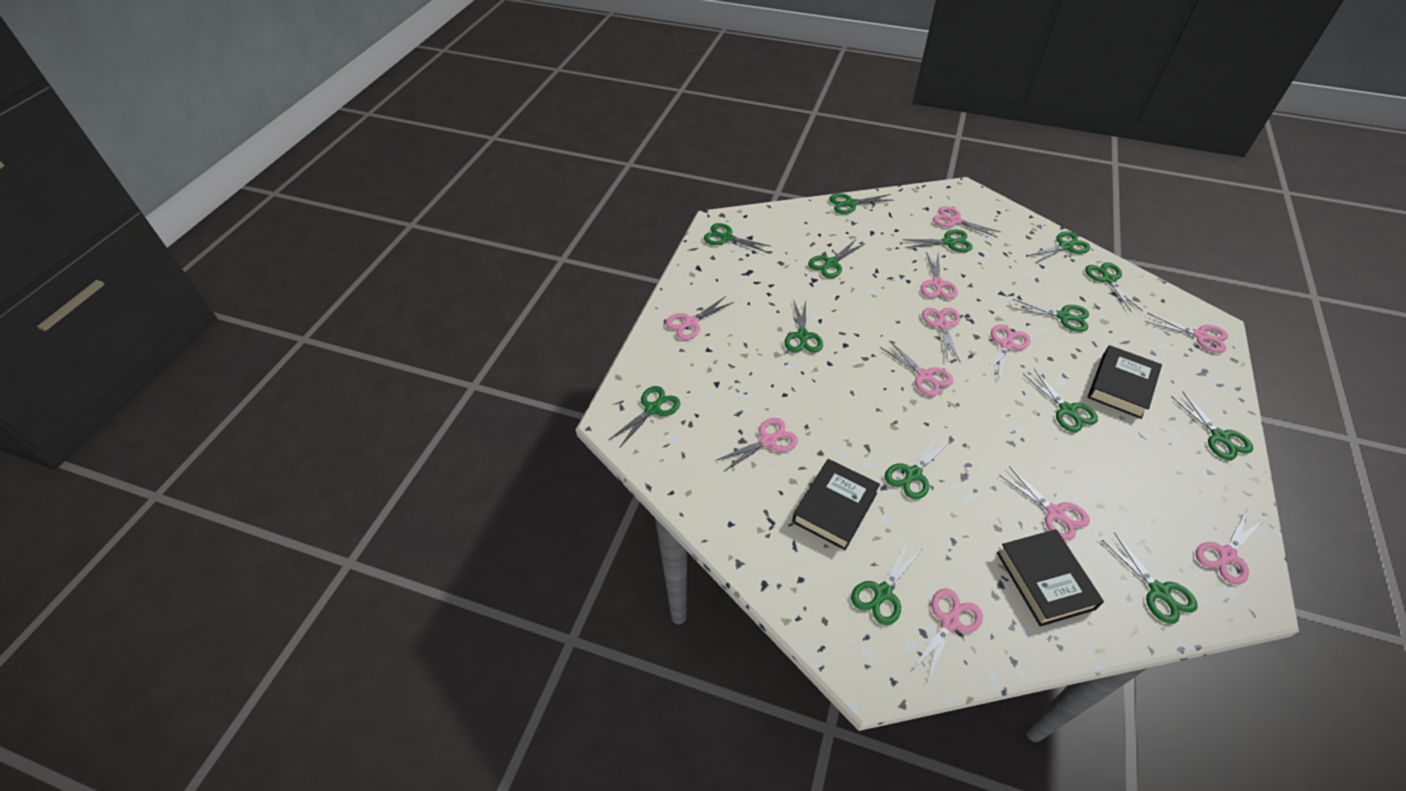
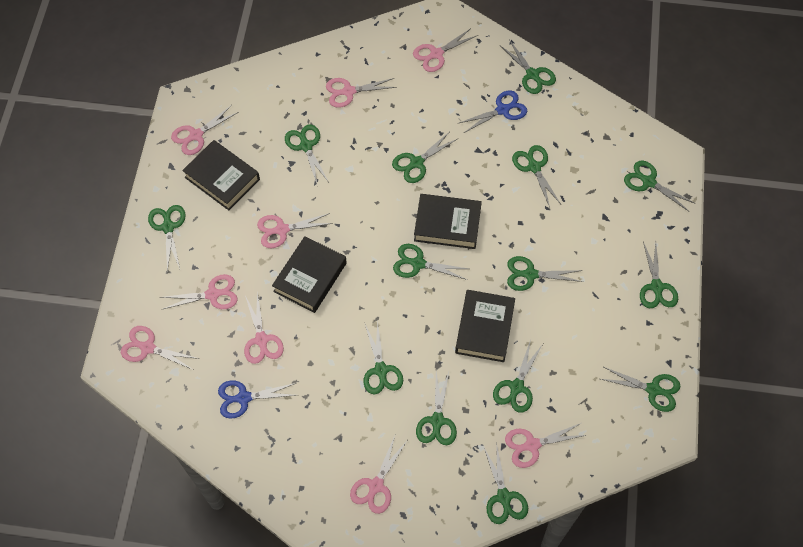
black book: [792,459,880,550] [997,529,1104,626] [1088,345,1162,419] = 3 -> [182,140,260,211] [272,236,347,313] [414,194,482,249] [455,290,515,362] = 4
blue scissors: none = 0 -> [218,380,296,419] [459,90,527,133] = 2
pink scissors: [665,296,734,340] [715,418,798,472] [880,340,953,396] [912,588,983,682] [921,252,958,299] [922,308,961,363] [933,206,1001,238] [985,325,1030,380] [999,466,1090,541] [1145,313,1228,353] [1196,510,1263,585] = 11 -> [121,326,200,370] [160,274,238,310] [171,105,239,155] [244,291,284,364] [257,213,333,248] [326,78,397,108] [350,436,407,514] [413,28,478,72] [505,423,586,468] = 9

